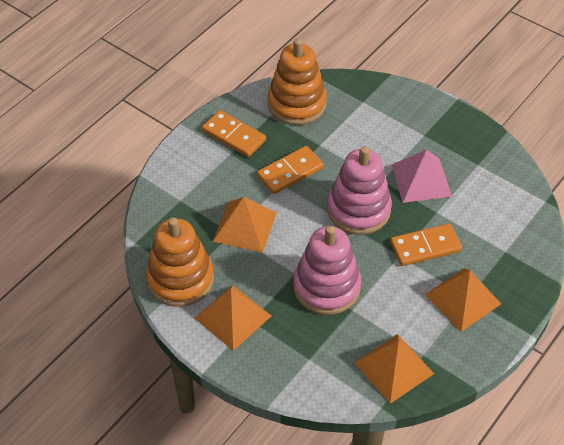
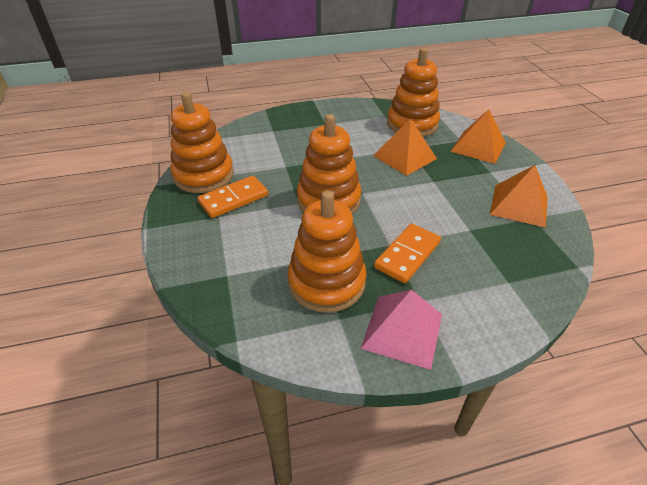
orange domino: [202,110,266,157] [257,146,324,194] [390,224,462,266] = 3 -> [198,176,268,218] [374,224,441,283] = 2
orange pyramid: [195,285,271,351] [213,197,277,253] [354,334,434,404] [425,268,501,332] = 4 -> [373,119,437,176] [450,109,506,164] [490,165,547,228] = 3
orange stacking toy: [146,217,214,307] [268,39,327,125] = 2 -> [170,92,234,193] [287,190,367,313] [297,114,361,214] [387,48,440,137] = 4
pink stacking toy: [294,226,361,315] [327,146,392,235] = 2 -> none = 0

